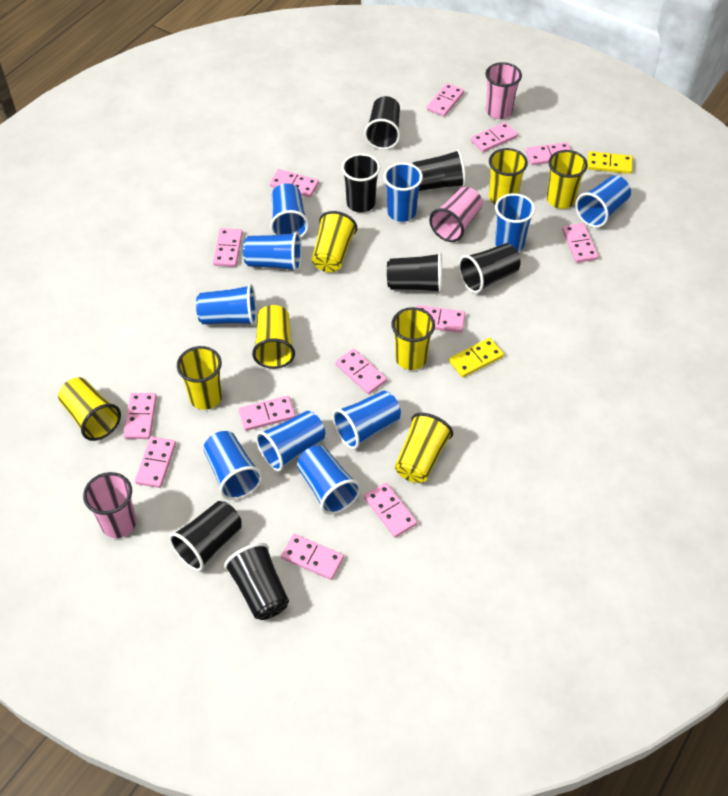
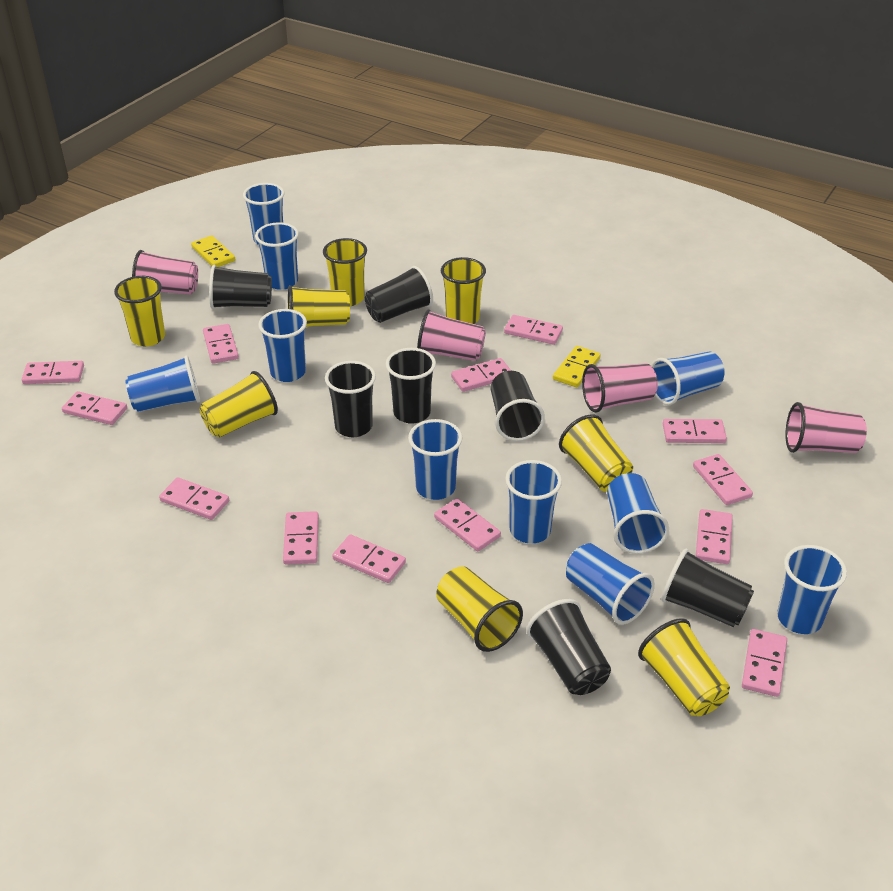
pink cup: [83,472,137,538] [429,187,483,242] [485,62,522,119] = 3 -> [132,250,198,295] [417,309,486,361] [582,363,658,413] [785,402,867,453] = 4

